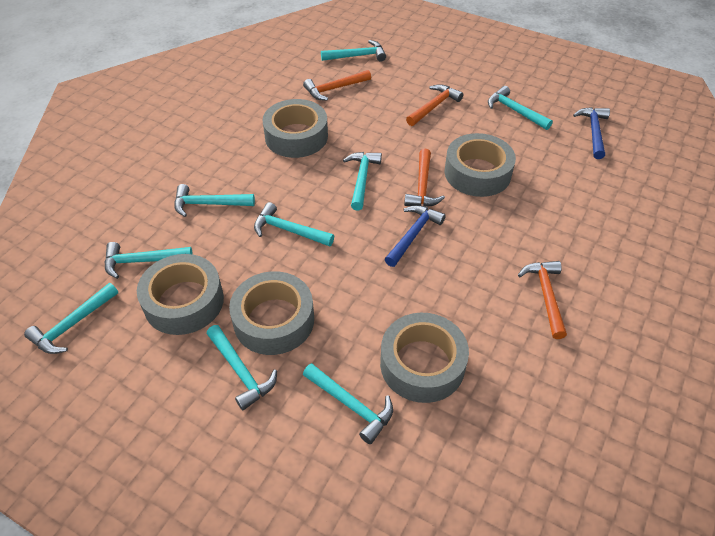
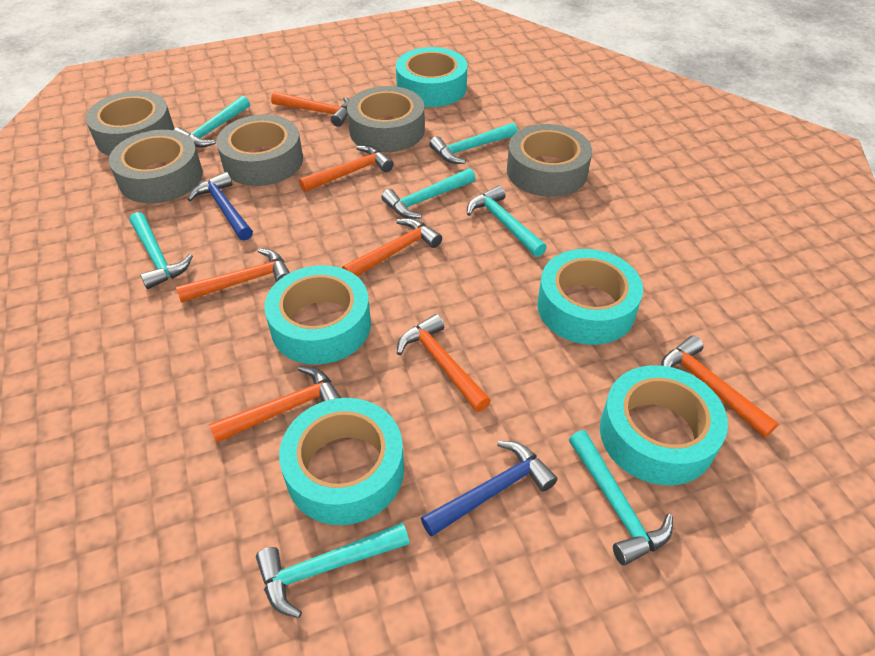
orange hammer: [303,70,371,101] [404,149,445,207] [406,84,463,126] [518,261,567,339] = 4 -> [176,248,290,303] [209,366,341,443] [271,92,350,127] [299,145,393,192] [342,218,442,276] [397,314,491,412] [661,336,779,438] = 7
turquoise hammer: [24,283,118,354] [105,242,193,279] [174,184,255,217] [207,325,277,410] [254,202,334,247] [303,363,393,444] [321,40,386,62] [343,152,382,211] [488,86,553,130] = 9 -> [130,212,193,289] [174,96,250,148] [256,523,410,618] [381,168,476,219] [429,122,518,164] [467,185,547,257] [569,430,673,565] = 7
turquoise tape: none = 0 -> [264,265,371,365] [279,398,404,525] [396,47,467,107] [537,249,643,345] [600,365,728,486] = 5

